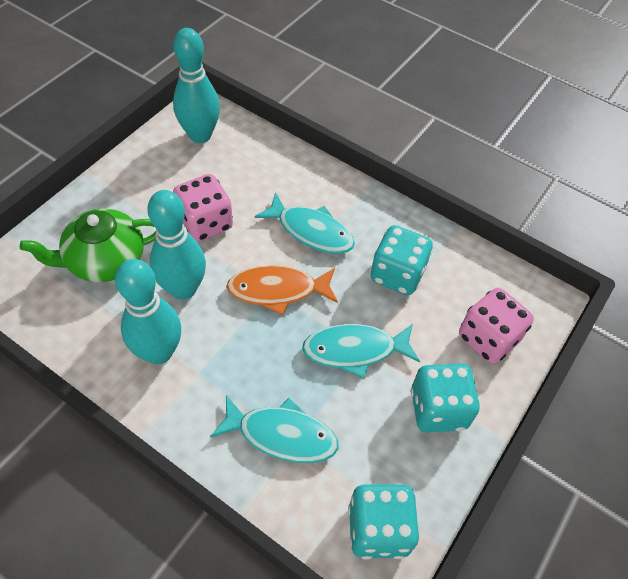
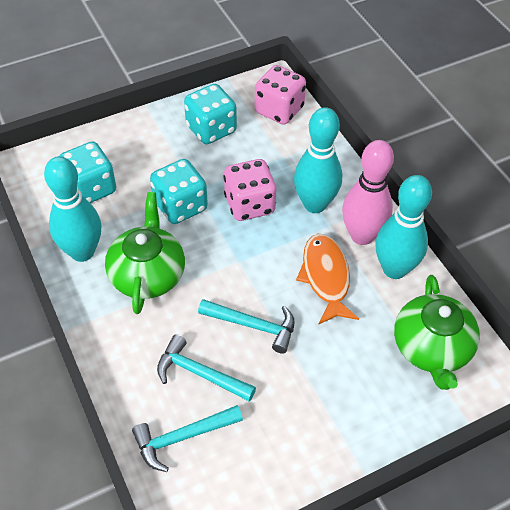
green teapot: [20,209,156,282] = 1 -> [105,192,185,314] [394,275,480,390] = 2
pink bowling pin: none = 0 -> [342,140,394,245] = 1
turquoise fish: [210,395,339,463] [255,192,355,254] [302,324,420,378] = 3 -> none = 0
turquoise hammer: none = 0 -> [132,405,243,472] [157,334,256,402] [198,299,295,354] = 3

